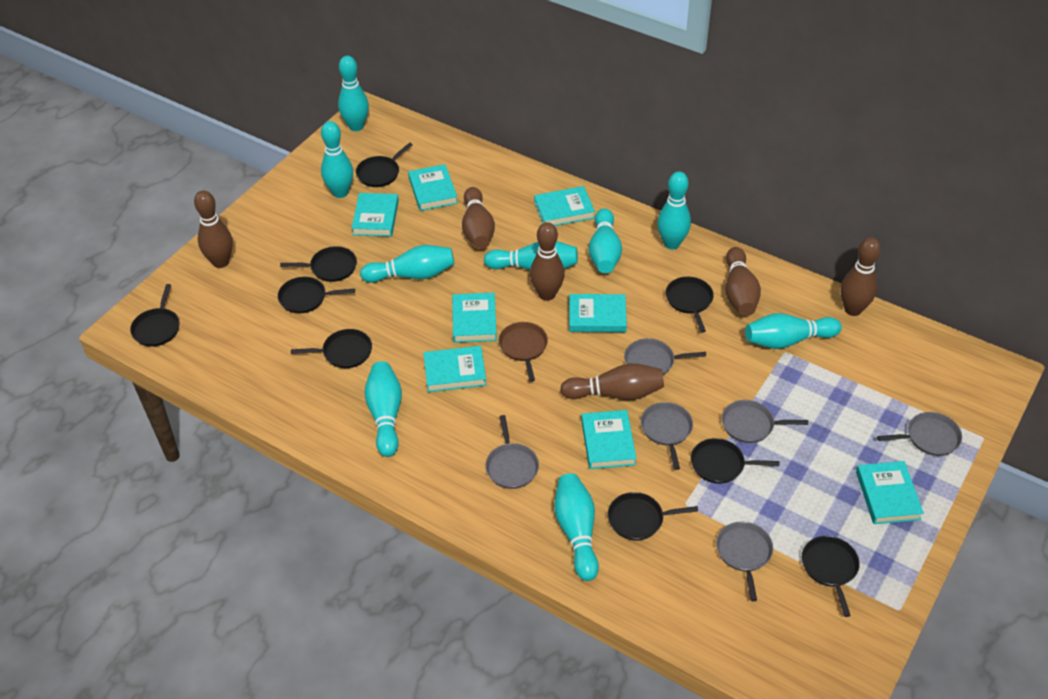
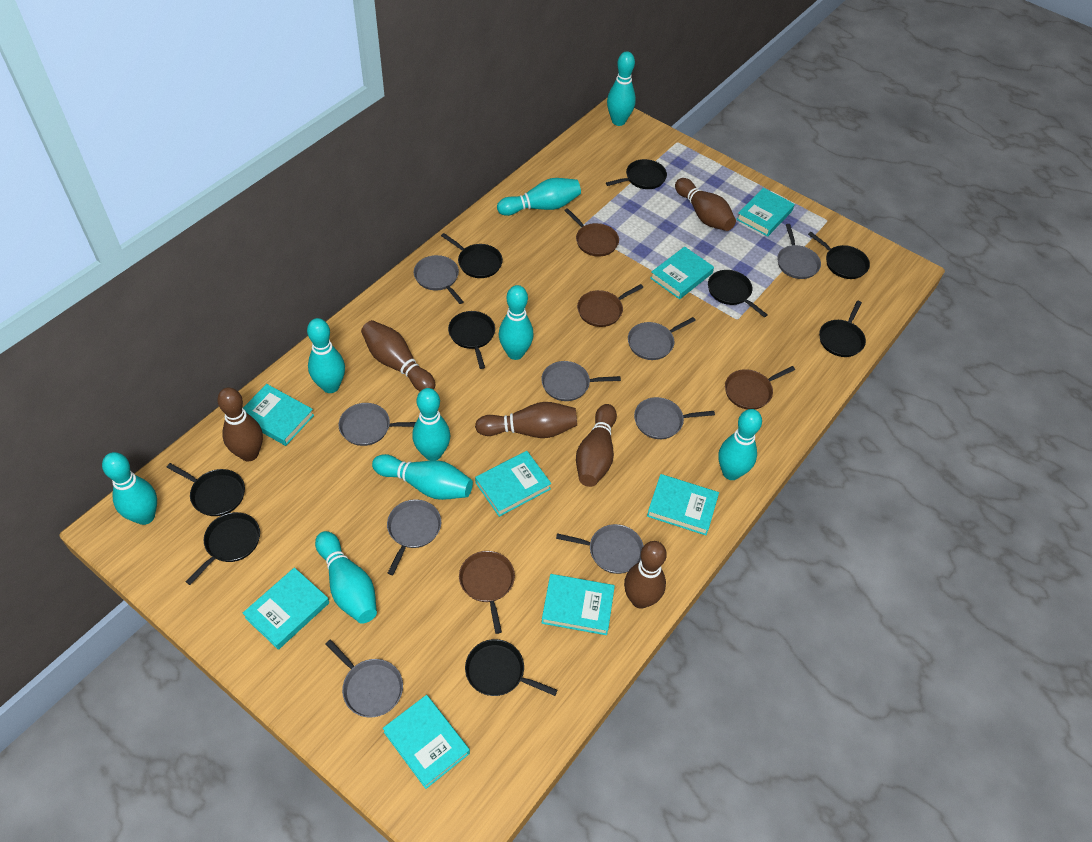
brown pan: [499,322,548,382] = 1 -> [459,551,515,634] [564,208,619,257] [577,284,643,327] [725,366,795,410] = 4
grey pan: [485,415,539,489] [624,338,706,375] [641,402,693,470] [716,522,773,601] [722,400,808,443] [877,412,962,456] = 6 -> [326,640,403,717] [338,403,416,446] [387,499,441,575] [414,255,464,304] [541,361,621,401] [556,524,644,574] [628,317,696,360] [634,397,715,439] [777,224,821,279] = 9

